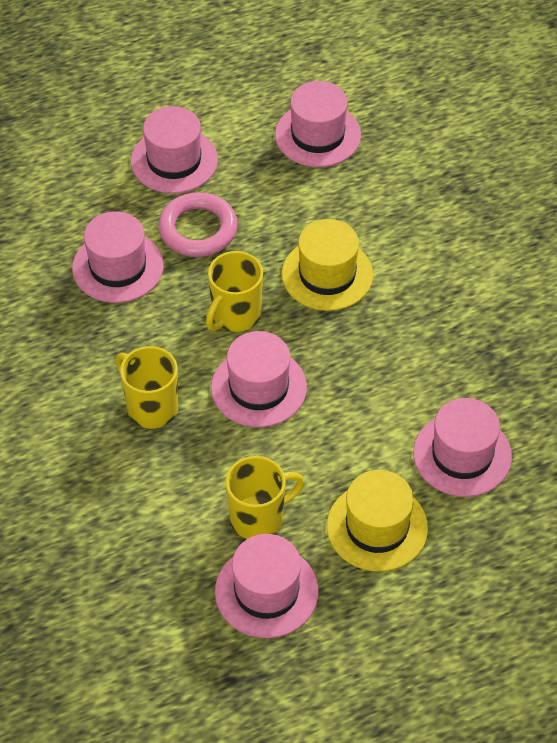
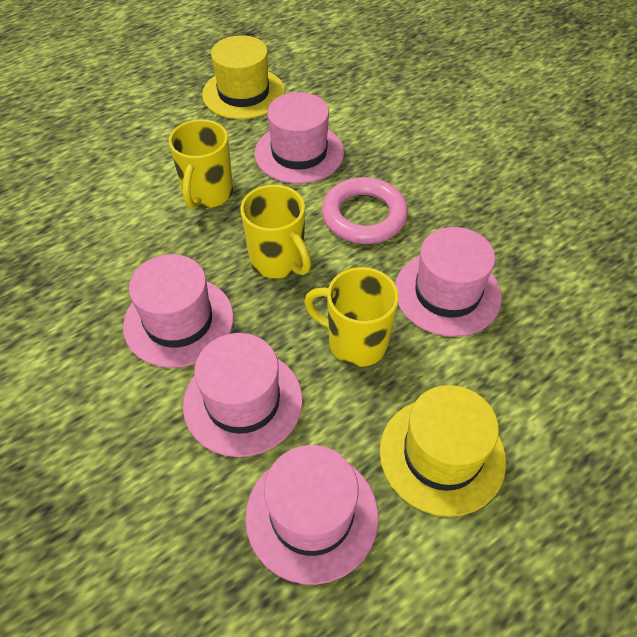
pink hat: [72,211,164,303] [131,106,218,194] [211,331,307,427] [215,534,319,638] [275,81,361,167] [413,398,512,497] = 6 -> [123,254,234,368] [183,333,303,457] [245,445,378,585] [255,92,344,184] [395,227,502,337] = 5

